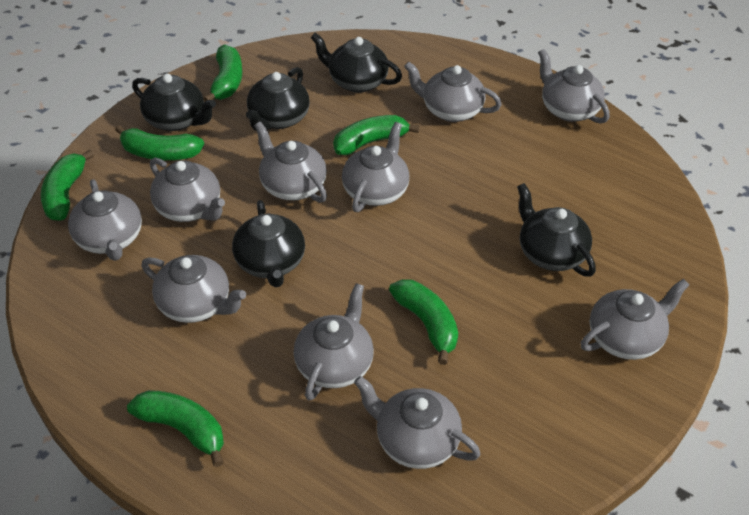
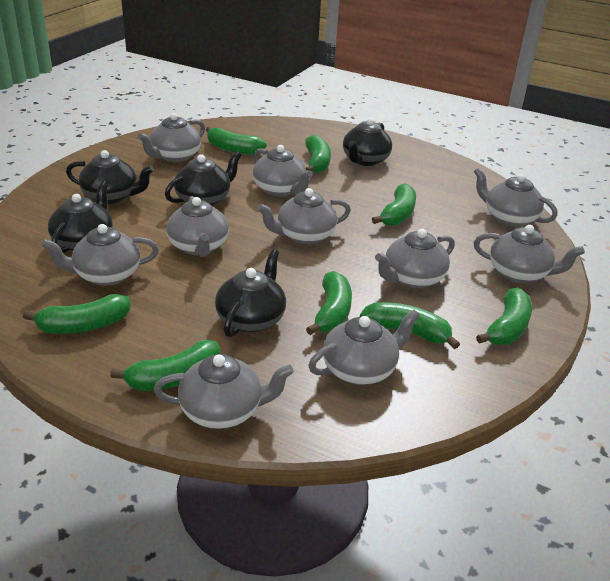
green banana: [41,149,94,221] [115,125,204,160] [127,390,224,467] [203,44,242,101] [333,115,420,155] [389,279,458,365] = 6 -> [23,294,130,334] [110,340,220,391] [206,127,267,155] [305,135,331,173] [306,271,352,335] [360,302,460,349] [372,183,416,226] [476,287,532,345] = 8

